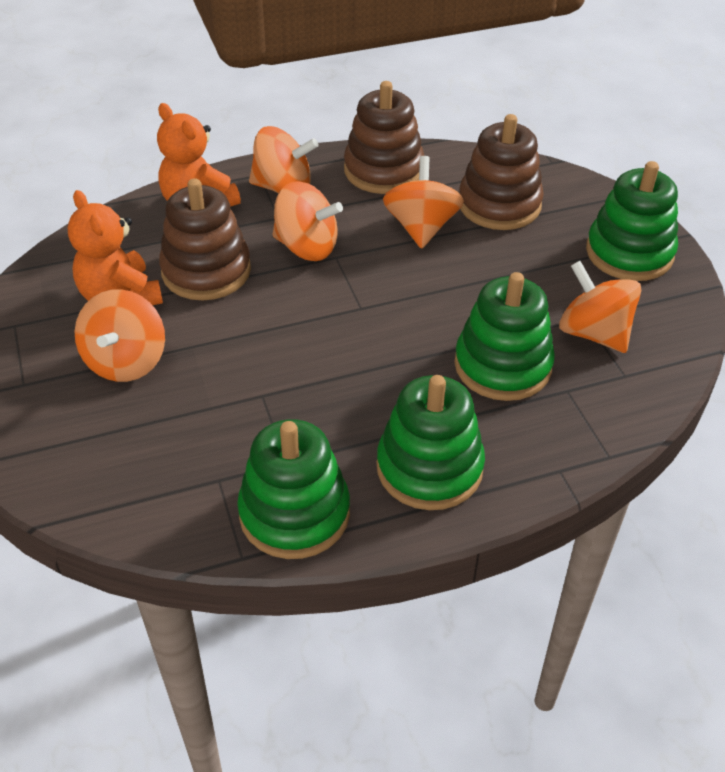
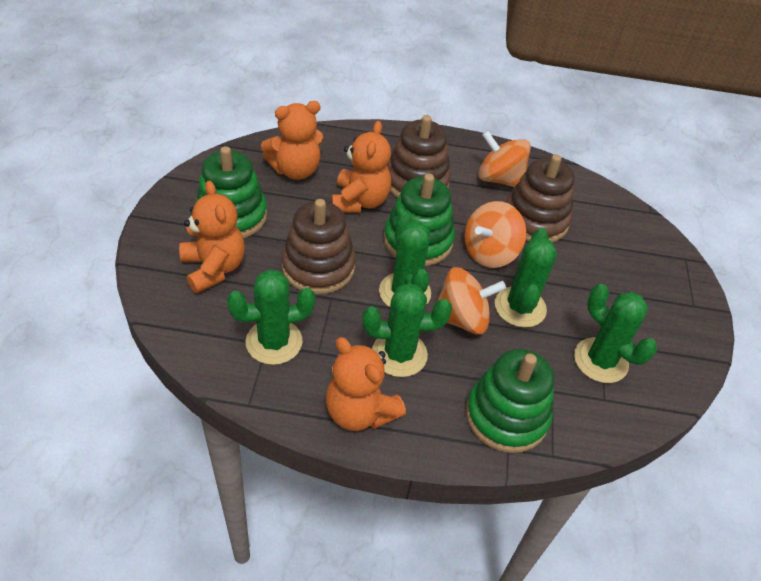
green cactus: none = 0 -> [227,269,316,365] [362,283,452,377] [379,212,431,307] [495,228,557,328] [574,284,657,383] = 5
green stacking toy: [237,419,350,559] [377,375,485,510] [454,272,555,401] [586,161,678,281] = 4 -> [195,146,267,238] [384,174,455,266] [466,349,554,453] = 3
orange spinning top: [74,289,165,382] [249,126,319,193] [273,181,343,261] [383,156,464,249] [559,261,641,353] = 5 -> [437,267,506,334] [464,201,526,268] [478,131,531,187] = 3
orange teddy bear: [68,190,163,305] [157,103,241,207] = 2 -> [179,180,245,293] [261,101,324,180] [326,337,406,431] [332,121,391,213] = 4

